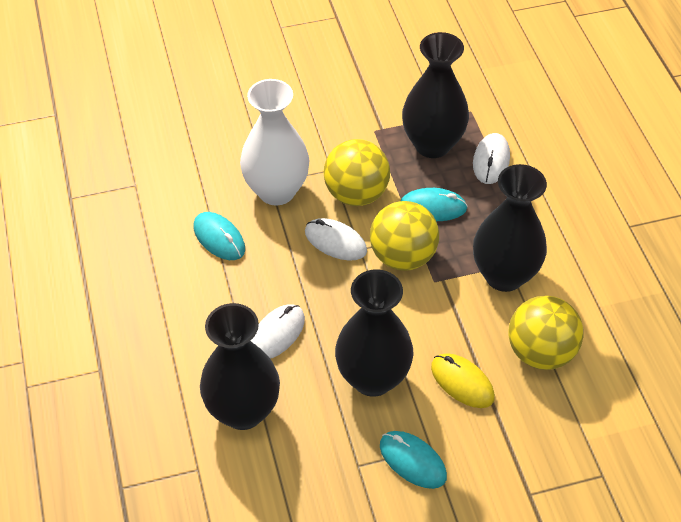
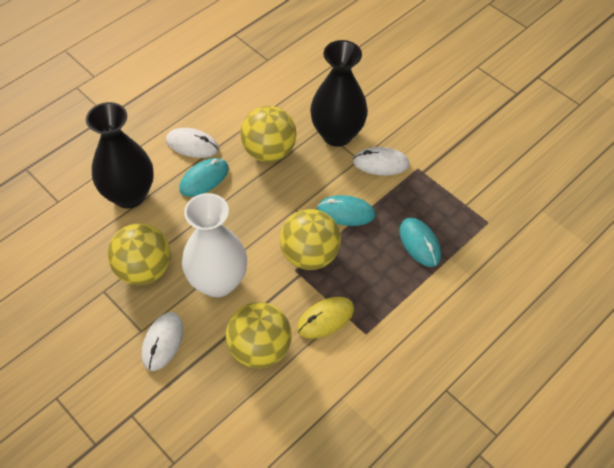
black vase: [200,303,280,430] [335,269,414,397] [402,32,469,158] [473,164,547,292] = 4 -> [86,102,154,209] [310,40,368,147] = 2
yellow ball: [324,139,390,206] [370,201,439,271] [508,296,584,370] = 3 -> [107,223,171,285] [226,302,292,368] [240,106,296,162] [280,209,341,270] = 4

